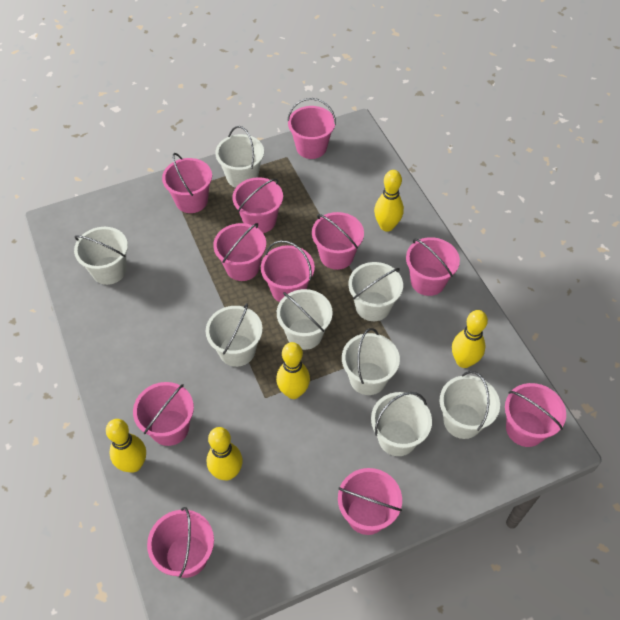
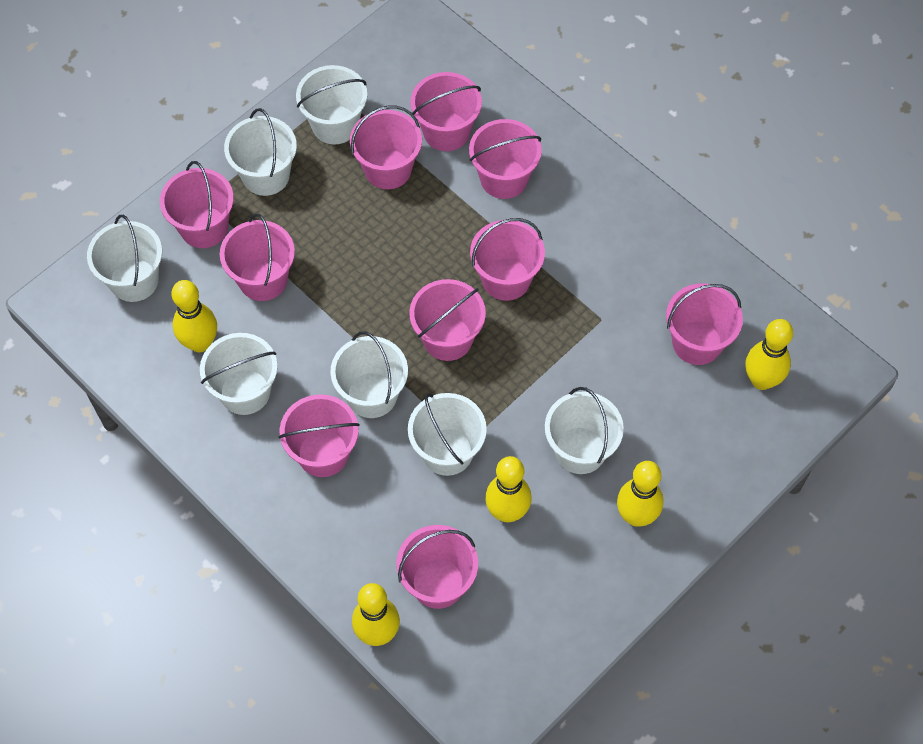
pink bucket: [133,382,194,446] [147,507,214,578] [162,153,212,213] [213,223,266,281] [233,177,283,233] [261,240,315,302] [287,98,336,159] [312,212,364,270] [338,468,402,535] [406,237,460,296] [505,383,566,447] = 11 -> [160,161,234,248] [220,214,295,301] [279,394,360,477] [350,106,422,189] [396,525,478,609] [409,279,486,361] [410,72,482,151] [469,119,542,199] [470,218,545,301] [666,283,743,365] = 10
white bucket: [74,227,128,285] [206,303,263,367] [215,126,264,188] [277,289,333,350] [342,328,400,395] [348,262,403,321] [371,392,432,456] [440,371,500,439] = 8 -> [87,215,162,302] [200,333,278,415] [224,108,297,196] [296,65,367,144] [330,331,408,418] [408,393,487,476] [545,387,624,474] = 7

